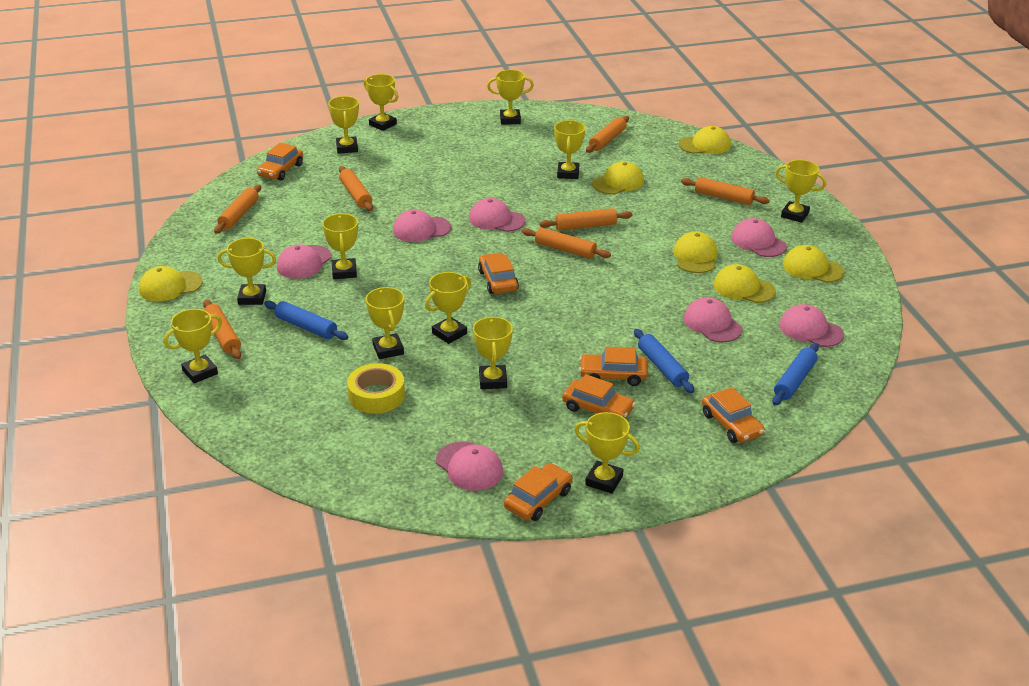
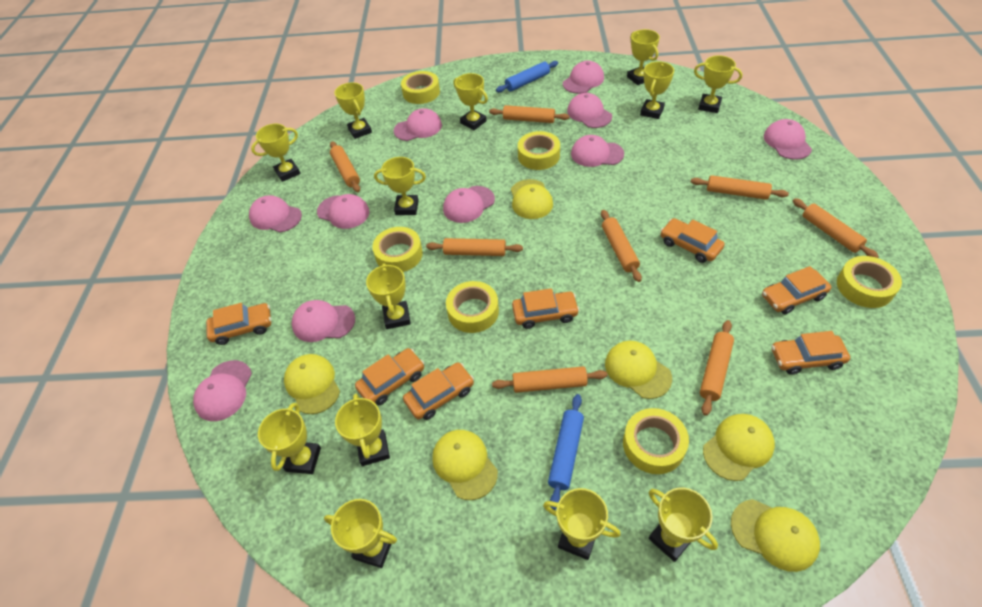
blue rolling pin: [264,301,348,340] [634,329,694,393] [772,343,819,405] = 3 -> [496,61,558,93] [548,394,584,510] = 2
orange car: [257,143,303,181] [478,253,519,294] [504,463,573,521] [562,374,636,419] [579,347,648,386] [702,387,765,443] = 6 -> [206,303,271,345] [355,348,424,405] [403,362,474,420] [512,288,579,329] [660,218,725,263] [762,266,831,314] [771,331,850,375] = 7
orange rolling pin: [203,300,241,359] [214,185,261,234] [339,166,373,211] [522,227,611,259] [539,208,632,231] [586,116,629,153] [681,177,770,205] = 7 -> [330,141,360,192] [426,238,523,256] [489,105,569,123] [492,366,608,393] [601,210,642,282] [691,175,789,200] [700,320,734,416] [793,198,879,258] = 8
pink cap: [277,244,332,279] [393,209,451,242] [436,442,503,491] [469,198,526,232] [684,297,743,342] [731,218,787,257] [779,304,844,347] = 7 -> [193,360,252,421] [249,195,302,232] [292,300,355,342] [317,194,369,229] [394,108,442,141] [443,186,495,223] [563,61,604,94] [567,93,612,128] [571,135,624,167] [764,119,812,160] = 10
yellow tape: [347,363,405,414] = 1 -> [372,227,423,272] [401,71,440,104] [446,281,499,333] [518,131,560,170] [623,408,689,474] [837,256,902,308] = 6
yellow trophy: [163,309,222,383] [218,238,276,305] [322,213,358,279] [328,96,359,154] [364,74,398,131] [366,287,404,359] [425,272,471,344] [473,317,513,389] [487,70,534,125] [554,120,586,179] [574,412,640,494] [775,160,826,223] = 12 -> [251,124,300,182] [258,403,321,474] [324,499,397,568] [335,82,372,139] [335,394,390,466] [366,263,411,329] [374,157,426,215] [453,73,488,130] [543,488,621,560] [627,29,660,85] [640,62,674,119] [649,488,718,562] [694,55,742,113] = 13

